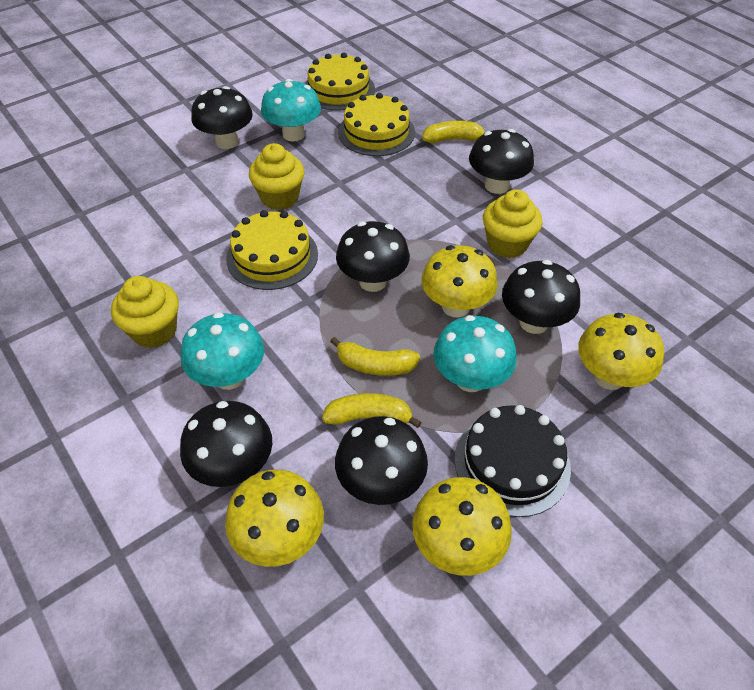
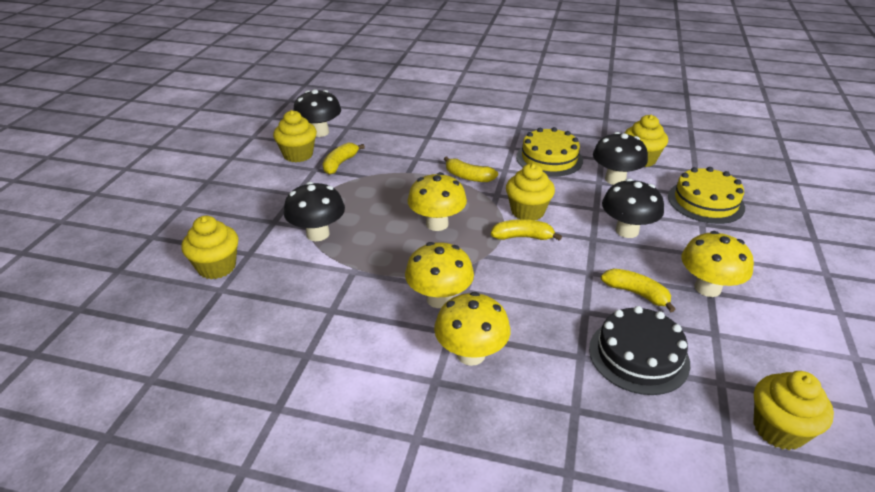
black mushroom: [180,401,272,487] [191,86,253,149] [335,416,428,505] [336,221,410,292] [469,129,534,194] [502,260,580,334] = 6 -> [284,182,345,241] [293,89,341,137] [593,132,648,185] [602,179,664,238] = 4
turquoise mushroom: [181,312,264,390] [261,79,321,142] [433,315,517,392] = 3 -> none = 0
yellow banana: [322,393,422,428] [330,337,420,376] [422,121,485,143] = 3 -> [323,143,365,175] [444,156,498,182] [491,219,562,241] [601,268,676,312] = 4
yellow cake: [226,210,318,290] [305,53,375,111] [338,93,415,156] = 3 -> [516,127,583,177] [668,167,745,224] = 2
yellow cupcake: [111,276,179,348] [249,143,304,210] [483,189,542,258] = 3 -> [181,216,239,279] [273,110,317,162] [506,163,555,220] [625,115,668,167] [753,371,834,450] = 5

